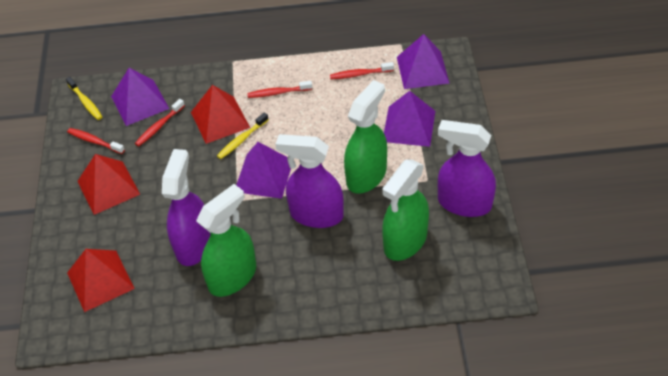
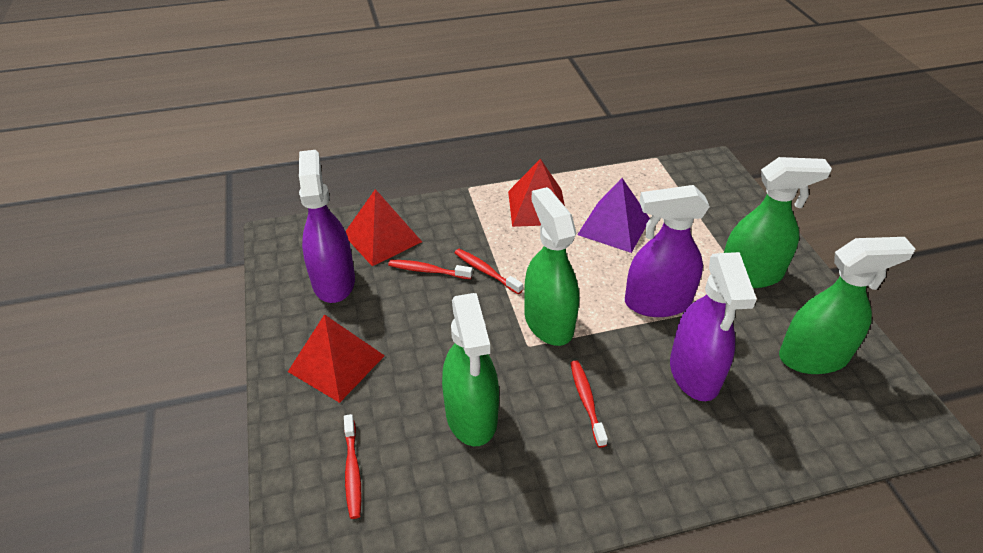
green spray bottle: [196,184,256,297] [344,80,387,194] [382,159,429,261] = 3 -> [442,293,499,446] [524,187,579,346] [724,157,832,288] [779,237,915,374] = 4
purple pyramid: [111,68,169,126] [236,142,291,199] [384,91,435,147] [397,34,449,89] = 4 -> [577,178,650,253] = 1
yellow toothbrush: [66,77,102,120] [217,113,269,159] = 2 -> none = 0

